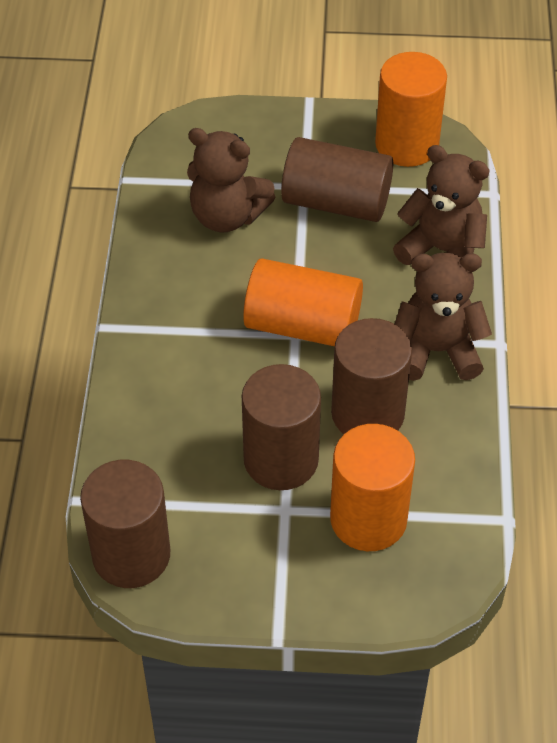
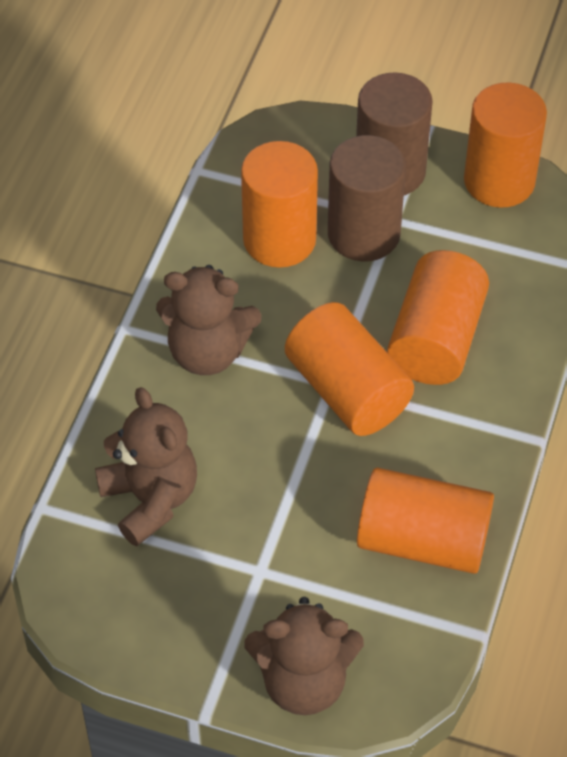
brown cylinder: [80,460,170,588] [242,364,321,490] [281,137,393,222] [331,318,412,434] = 4 -> [328,135,406,261] [356,72,433,195] = 2
orange cylinder: [243,258,363,346] [330,424,415,551] [375,52,447,167] = 3 -> [241,141,318,268] [285,302,414,436] [357,468,494,574] [387,250,489,385] [464,82,547,208] = 5

